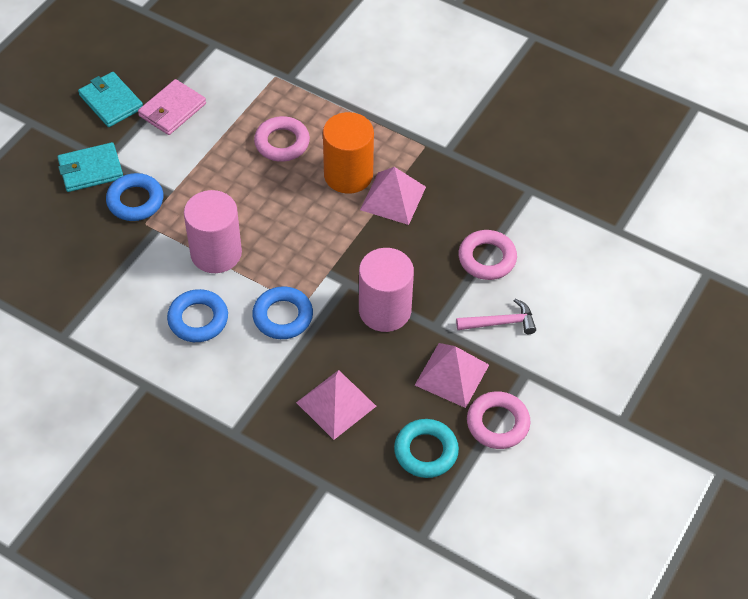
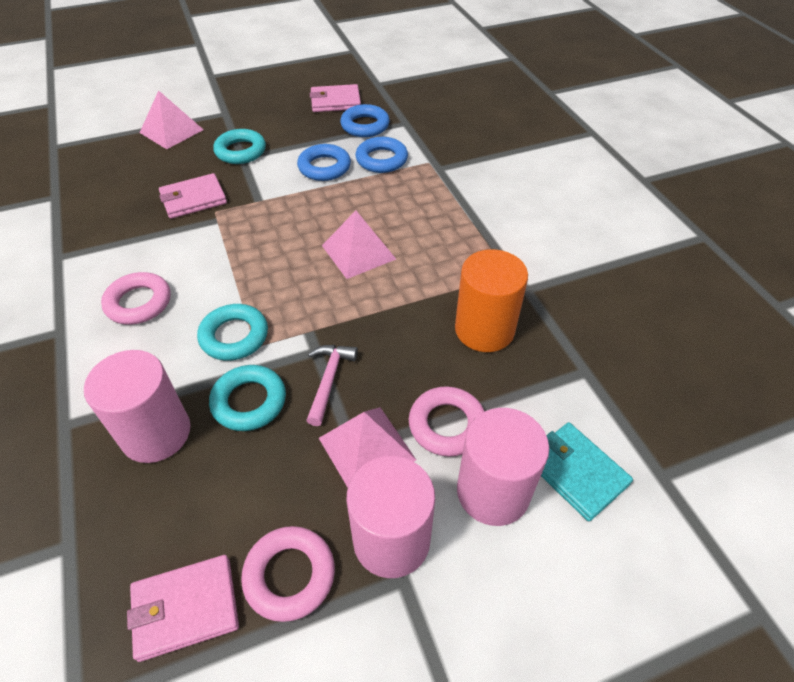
pink cylinder: [184,190,242,273] [359,248,414,332] = 2 -> [84,350,191,463] [347,456,435,578] [457,408,549,526] = 3
pink wallet: [138,79,206,135] = 1 -> [127,555,239,662] [159,173,227,219] [310,84,361,112] = 3
turquoise ring: [394,419,459,478] = 1 -> [197,304,268,361] [209,365,286,431] [213,129,266,164] = 3
turquoise wallet: [57,142,123,192] [78,72,143,127] = 2 -> [541,422,633,521] = 1

